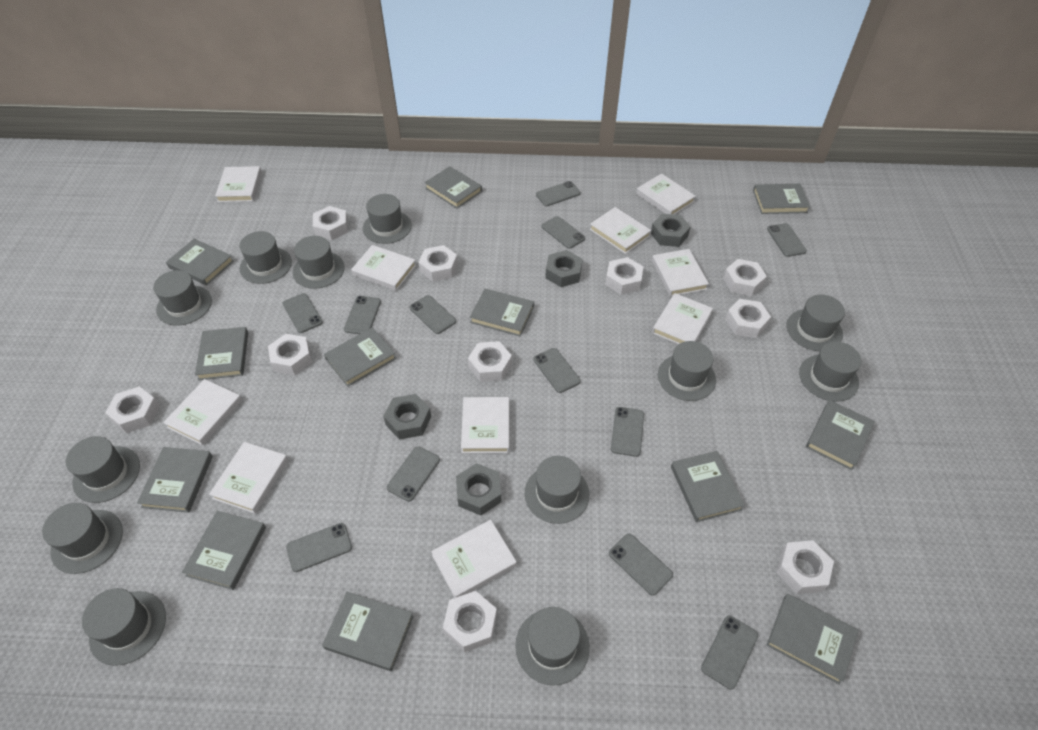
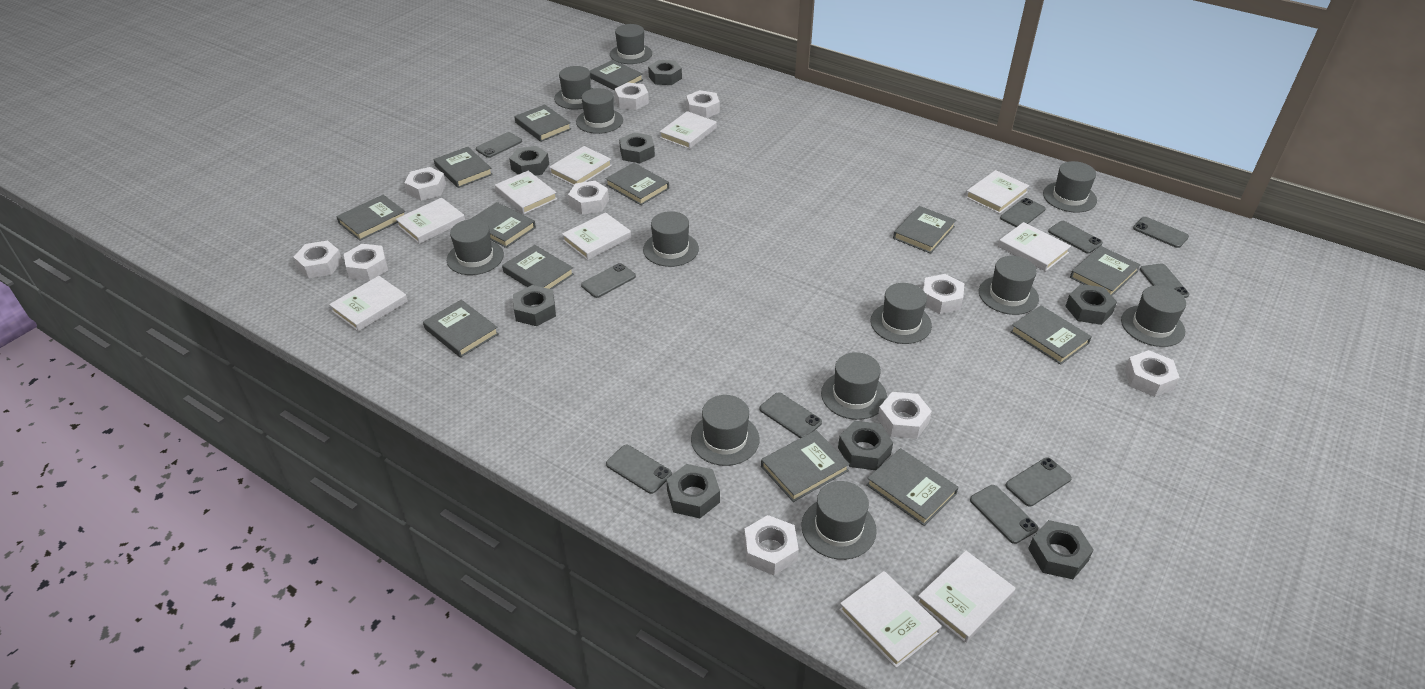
grey book: [137,447,213,513] [166,239,234,285] [182,511,266,590] [195,327,248,380] [322,592,414,671] [324,328,396,387] [424,166,482,209] [470,289,534,337] [671,451,745,522] [753,184,810,214] [767,594,859,685] [806,400,875,470] = 12 -> [336,195,405,241] [423,300,499,358] [434,147,493,188] [471,202,536,248] [502,245,574,289] [515,104,571,142] [590,60,643,90] [605,163,669,205] [761,430,850,502] [866,448,959,526] [893,206,956,254] [1010,305,1092,365] [1070,246,1140,296] = 13
grey nut: [383,394,431,440] [456,463,501,515] [545,250,582,287] [651,214,690,247] = 4 -> [509,146,549,176] [513,285,556,326] [619,132,655,163] [648,60,682,85] [666,464,720,518] [838,420,893,470] [1028,520,1094,579] [1065,284,1117,325] = 8
grey phone: [282,293,323,333] [286,523,352,572] [344,296,381,334] [387,446,440,502] [410,295,456,334] [534,348,581,393] [536,181,581,206] [542,216,585,249] [609,534,673,596] [611,407,644,457] [701,616,758,689] [767,223,807,257] = 12 -> [476,132,522,158] [581,263,636,298] [606,445,672,494] [759,392,822,438] [970,485,1038,544] [1000,198,1045,227] [1005,457,1072,507] [1048,221,1103,253] [1133,217,1189,248] [1140,263,1189,298] = 10

